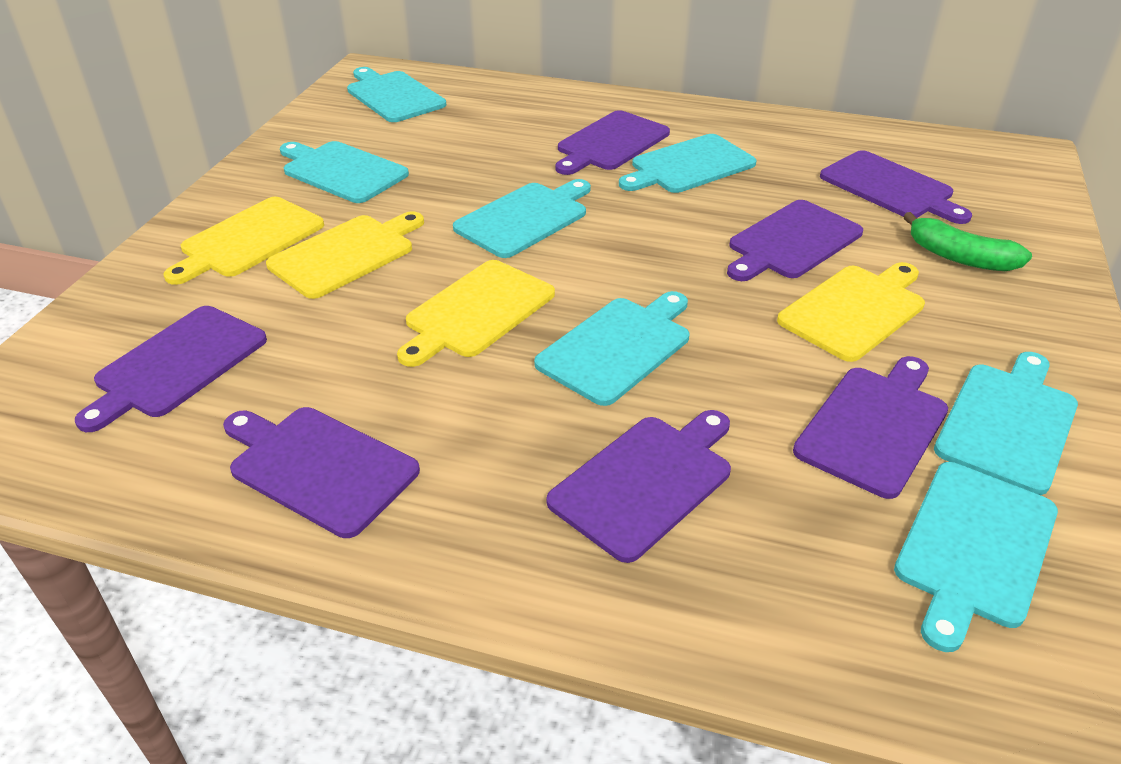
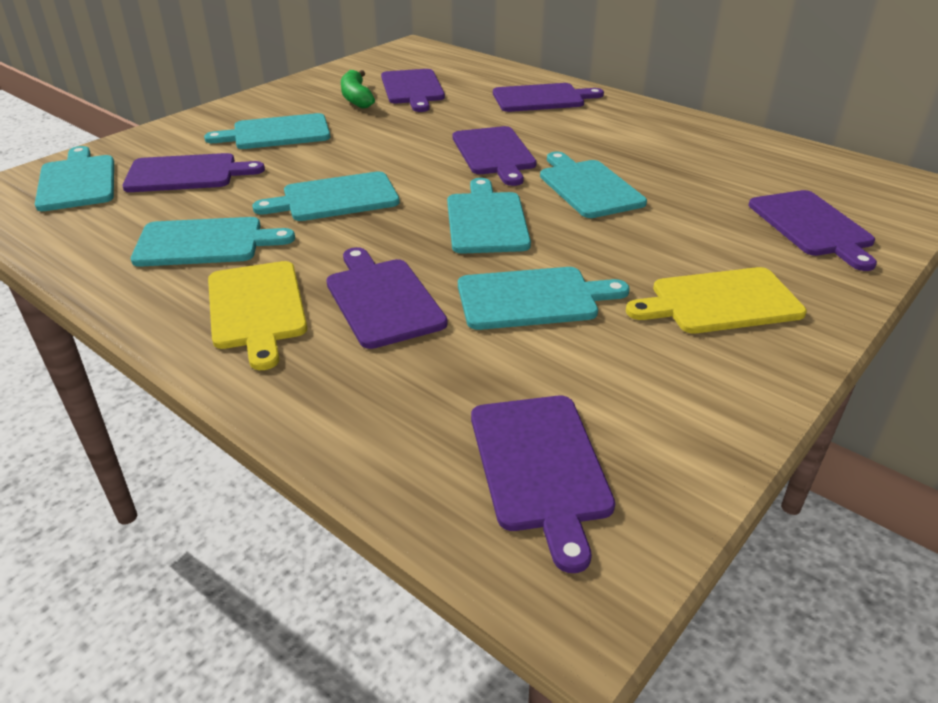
yellow cutting board: [164,197,324,285] [266,211,424,299] [397,260,555,367] [777,262,925,362] = 4 -> [208,261,307,370] [626,267,807,333] = 2

